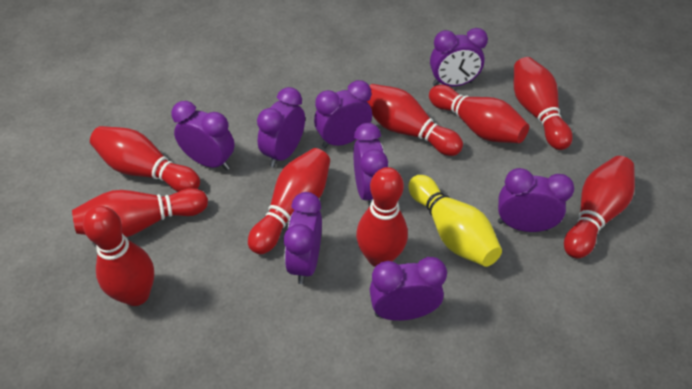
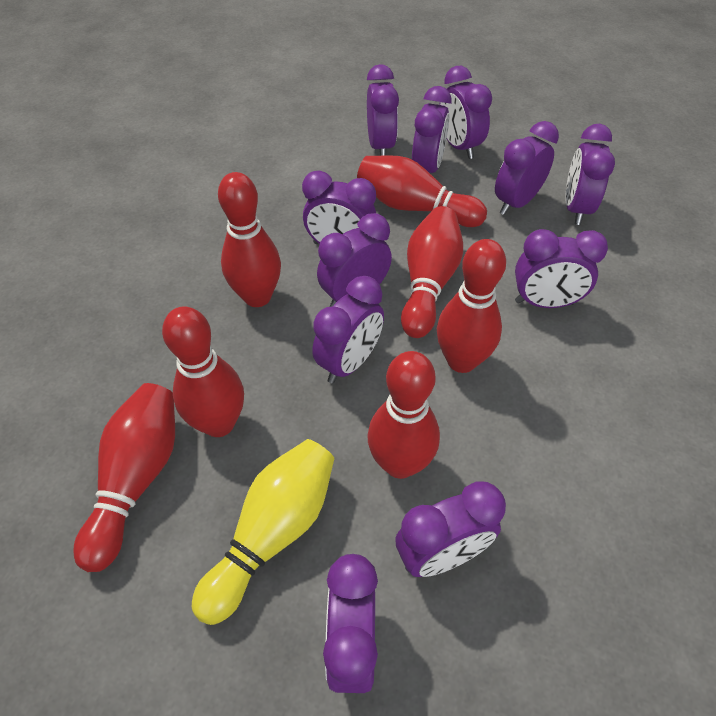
purple clock: [171,101,235,170] [257,87,305,167] [284,192,322,284] [314,80,372,148] [353,123,388,207] [370,257,447,321] [430,28,488,86] [498,168,574,232] = 8 -> [302,170,376,244] [312,276,384,383] [317,213,392,307] [323,554,378,693] [367,64,399,156] [395,481,506,577] [412,86,451,173] [439,66,492,159] [495,121,559,215] [515,229,608,308] [565,124,615,225] = 11
red bowling pin: [72,188,208,237] [83,206,154,306] [90,126,200,192] [248,148,330,254] [356,167,408,267] [367,84,463,156] [429,85,529,143] [514,57,573,150] [564,156,635,258] = 9 -> [73,383,175,572] [162,306,244,437] [218,172,281,307] [357,155,487,227] [368,351,440,479] [401,206,463,338] [437,239,506,373] = 7

